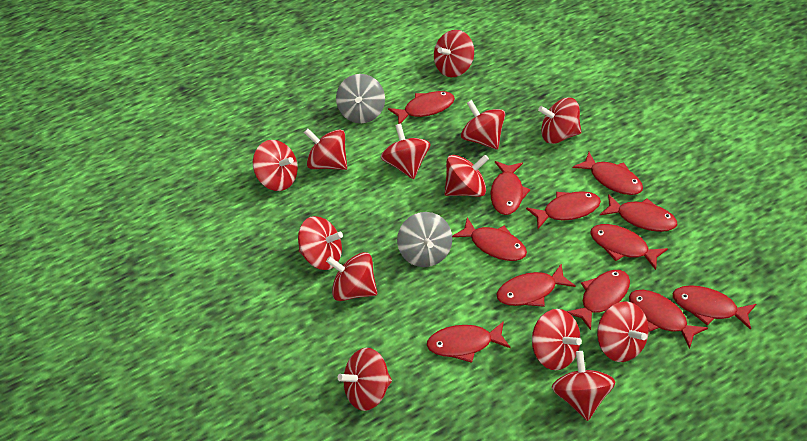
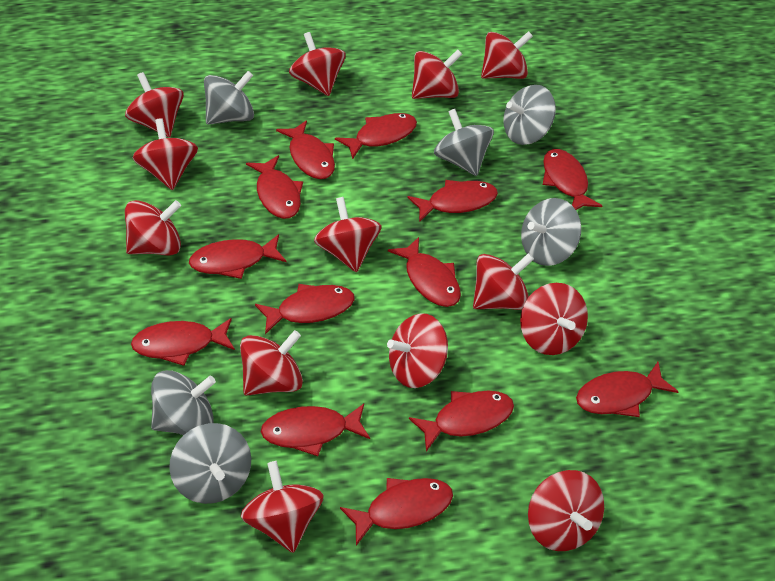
grey spinning top: [336,74,385,123] [397,212,452,267] = 2 -> [151,370,216,435] [169,423,251,504] [204,71,254,125] [434,109,494,176] [503,85,556,145] [521,198,581,266] = 6
red fish: [388,91,455,124] [427,321,511,363] [452,217,527,261] [491,161,531,215] [496,264,576,307] [526,191,601,229] [566,270,630,330] [573,152,643,195] [590,224,668,270] [600,194,677,232] [629,290,708,349] [673,285,756,330] = 12 -> [131,318,235,366] [189,234,286,279] [246,155,303,219] [255,284,355,334] [260,404,370,456] [276,120,335,179] [335,113,417,159] [340,478,453,546] [388,237,461,307] [407,180,498,222] [409,391,514,452] [543,149,602,210] [576,362,679,417] = 13

